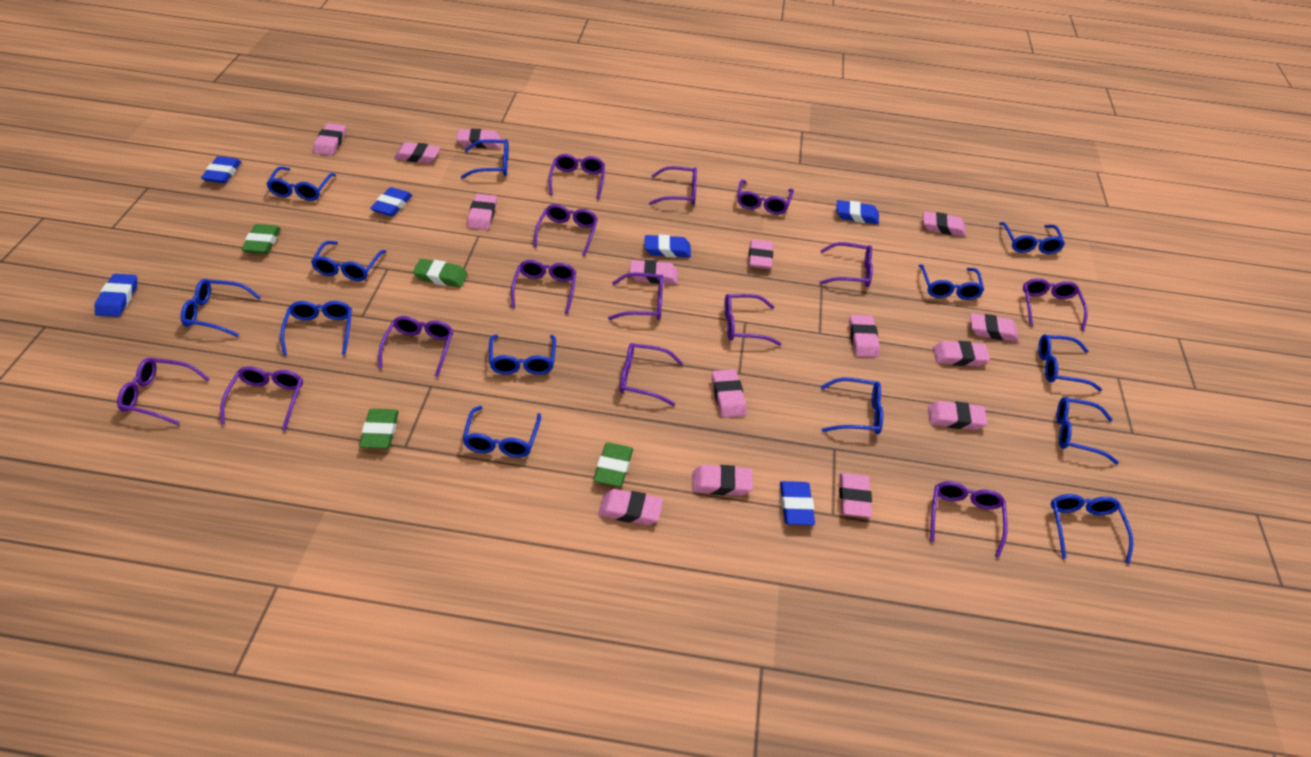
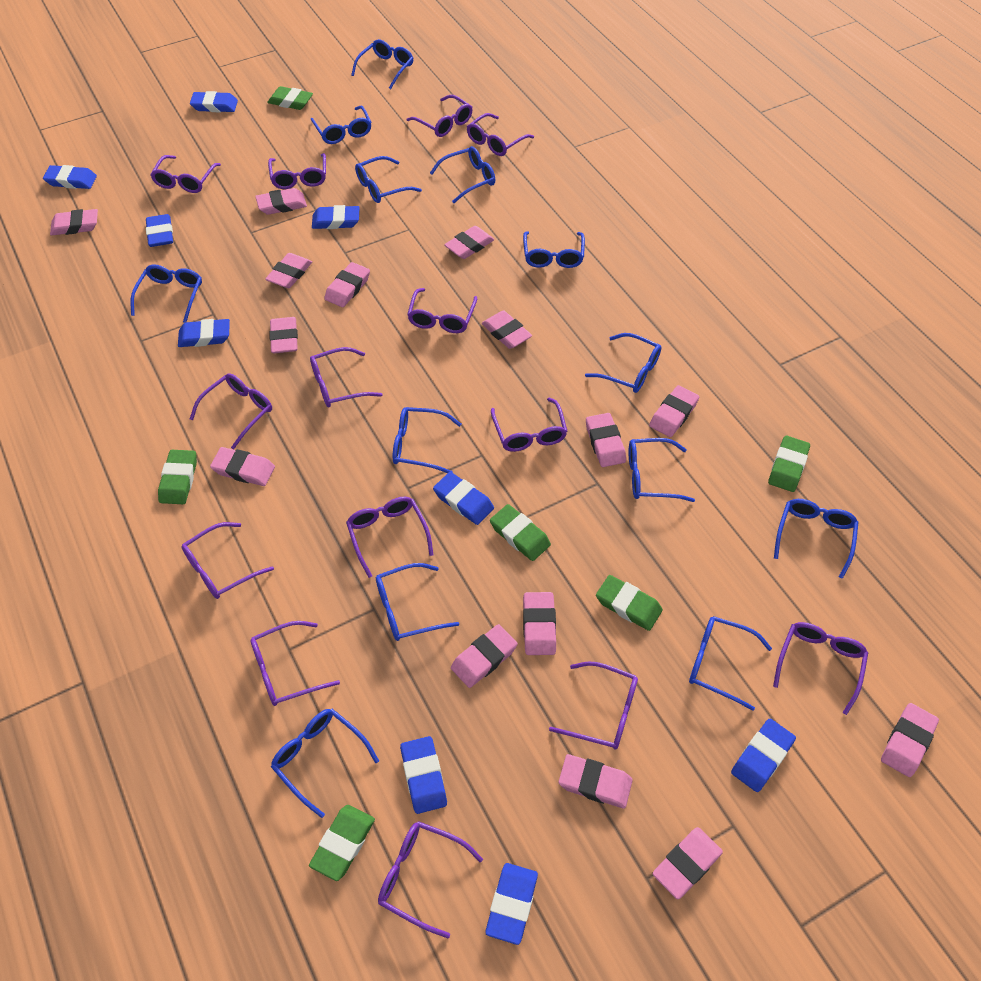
blue eraser: [95,274,137,317] [201,156,241,183] [370,187,412,216] [645,235,691,258] [780,481,815,525] [836,200,879,224] = 6 -> [43,165,97,189] [146,214,173,247] [178,319,230,347] [190,91,238,112] [312,205,360,229] [400,736,447,814] [433,472,494,525] [486,863,538,945] [731,719,796,792] = 9
green eraser: [241,224,281,254] [359,409,399,449] [413,259,468,288] [593,442,633,487] = 4 -> [158,450,197,504] [267,86,313,110] [309,805,375,881] [490,504,551,561] [596,575,663,631] [768,436,810,492] = 6

